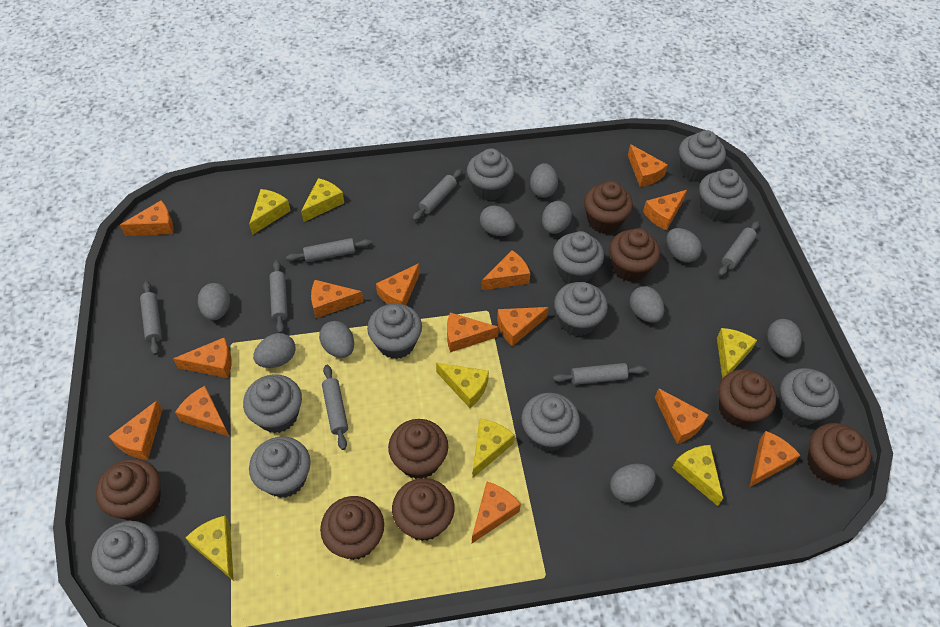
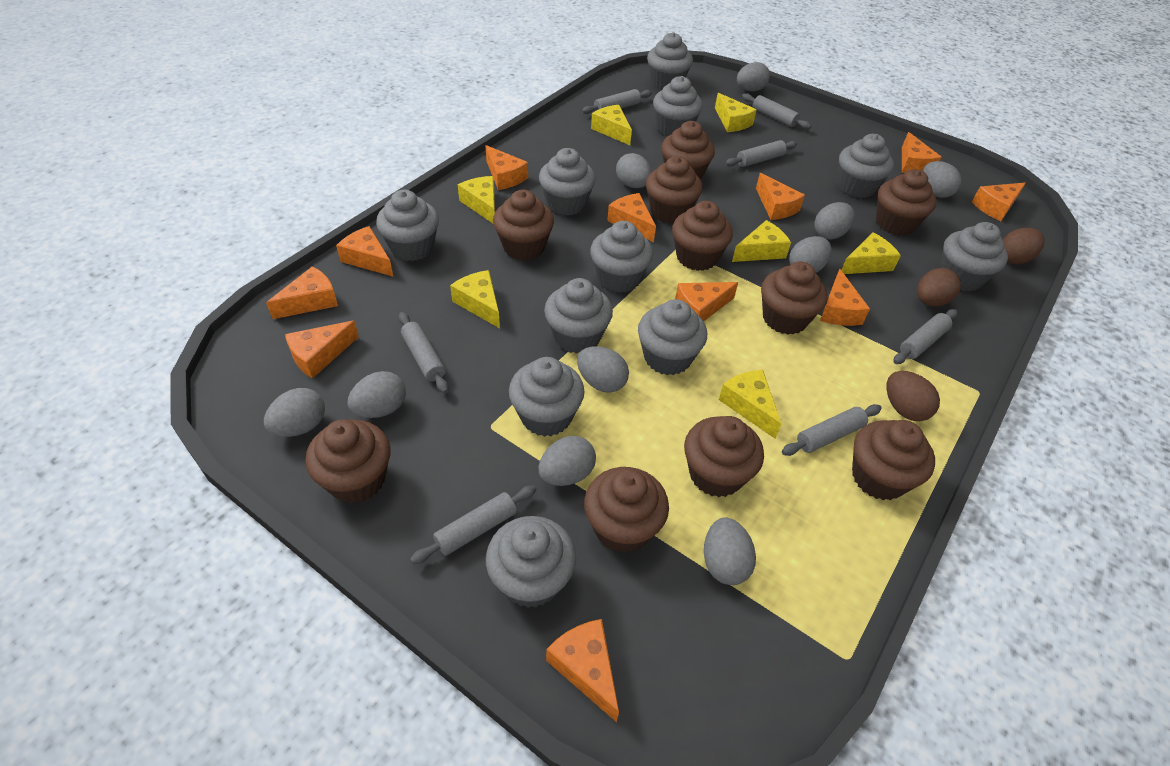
brown cupcake: [96,459,161,521] [320,496,384,560] [388,419,448,479] [392,478,455,541] [584,181,633,234] [609,228,660,282] [718,369,777,427] [807,423,871,483] = 8 -> [305,419,391,503] [493,190,554,260] [584,467,669,553] [646,156,703,223] [661,121,715,179] [672,201,733,271] [684,416,764,497] [761,261,827,335] [852,420,935,500] [876,169,936,236] = 10
brown egg: none = 0 -> [886,371,940,421] [917,268,961,307] [1003,228,1045,264] = 3
orange cheese: [109,401,163,460] [120,201,174,236] [173,338,232,378] [175,386,230,437] [311,280,364,318] [376,263,420,305] [447,312,499,352] [472,482,521,543] [481,250,531,290] [497,307,549,346] [628,144,668,187] [643,190,687,231] [655,388,709,444] [750,431,800,487] = 14 -> [266,266,338,319] [285,321,359,379] [336,226,393,276] [485,145,528,190] [546,619,619,722] [607,193,656,242] [675,282,738,321] [756,173,805,220] [820,269,870,326] [902,132,942,173] [972,182,1026,221] = 11

